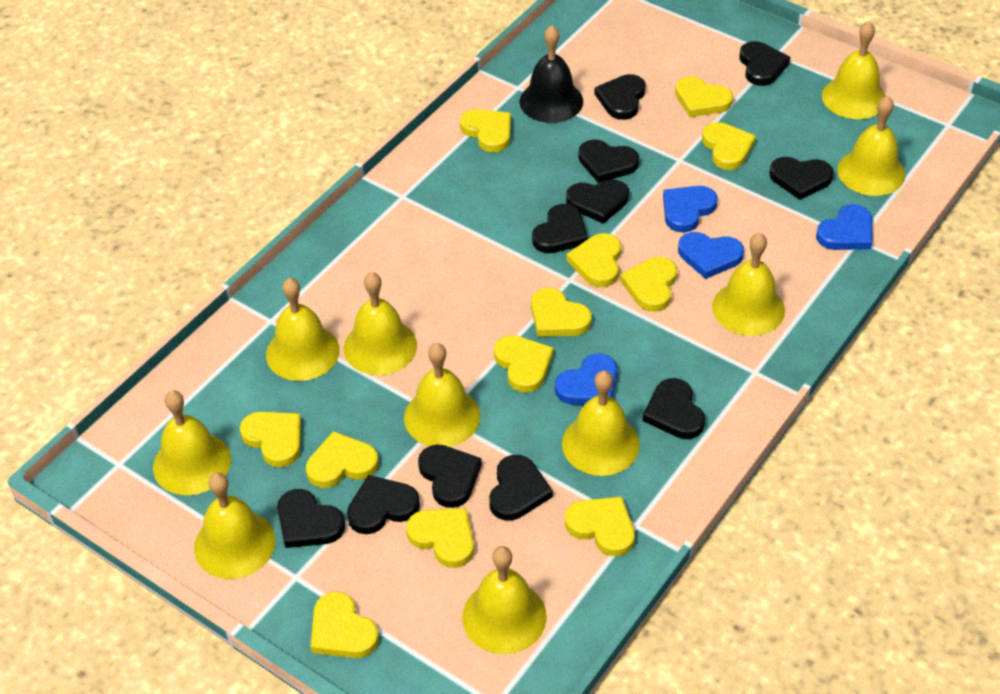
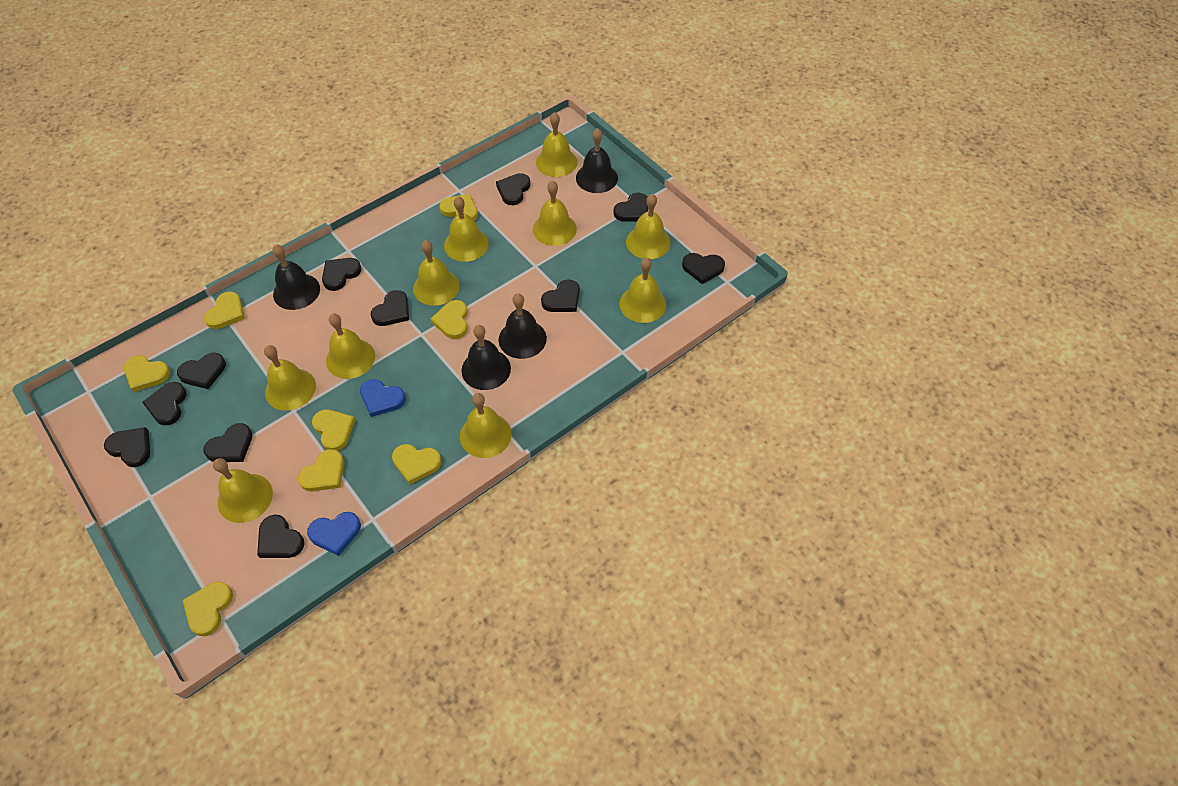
black bell: [520,25,583,123] = 1 -> [273,244,320,310] [461,325,511,390] [499,293,547,359] [576,128,618,193] = 4
blue heart: [555,353,617,405] [663,186,718,233] [678,232,744,279] [816,204,873,250] = 4 -> [307,512,361,556] [360,379,406,417] = 2
yellow heart: [240,412,301,467] [306,431,379,488] [311,591,379,658] [406,508,474,568] [460,109,511,152] [494,335,554,393] [531,288,592,337] [565,496,635,556] [566,233,621,287] [620,257,677,312] [675,76,733,117] [702,122,756,170] = 12 -> [124,355,170,392] [182,582,233,636] [204,291,245,329] [298,449,344,492] [312,409,355,451] [392,444,442,485] [431,300,468,339] [439,194,478,221] = 8

